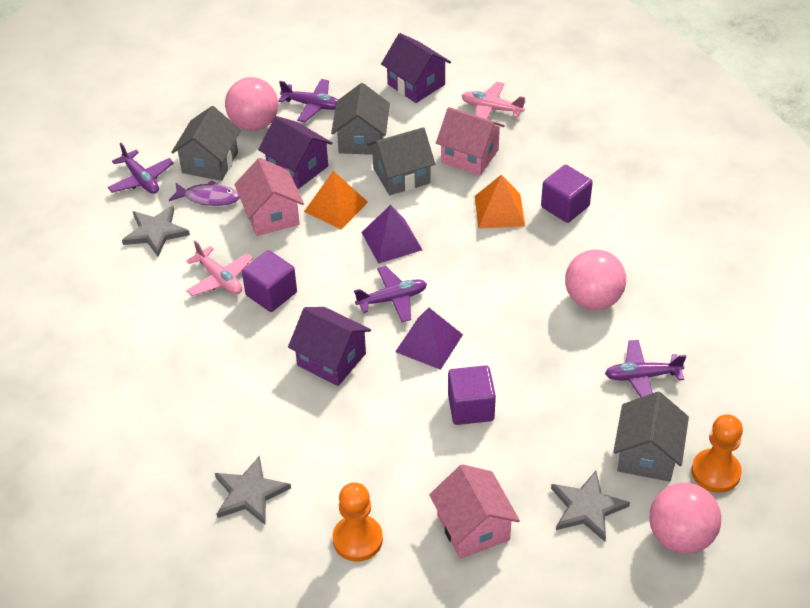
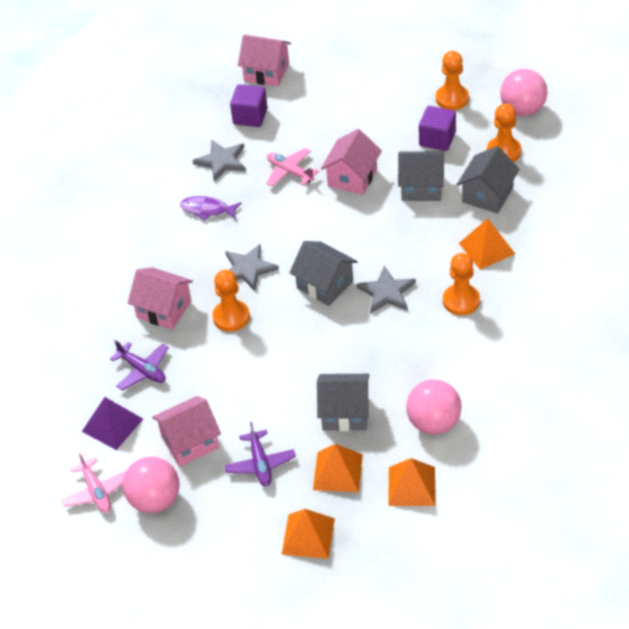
orange pawn: [332,483,383,562] [692,414,743,493] = 2 -> [212,270,250,332] [436,51,469,110] [443,253,480,315] [487,104,521,162] = 4
orange pyramid: [304,171,368,230] [475,175,525,229] = 2 -> [281,509,335,559] [313,444,363,492] [388,458,435,506] [459,219,515,270] = 4
pink house: [234,158,304,236] [429,464,520,559] [436,107,505,175] = 3 -> [128,267,193,330] [152,396,221,467] [238,34,291,87] [321,129,382,195] = 4
purple cube: [242,250,297,312] [448,365,496,425] [541,165,593,223] = 3 -> [230,84,268,127] [419,106,456,151] = 2
purple house: [258,116,333,189] [288,307,371,386] [381,33,451,103] = 3 -> none = 0
purple plane: [108,143,174,194] [278,79,339,122] [354,266,427,322] [605,340,686,398] = 4 -> [110,340,169,391] [225,422,296,487] = 2
purple pyramid: [361,205,422,264] [395,308,463,370] = 2 -> [82,397,143,450] = 1

